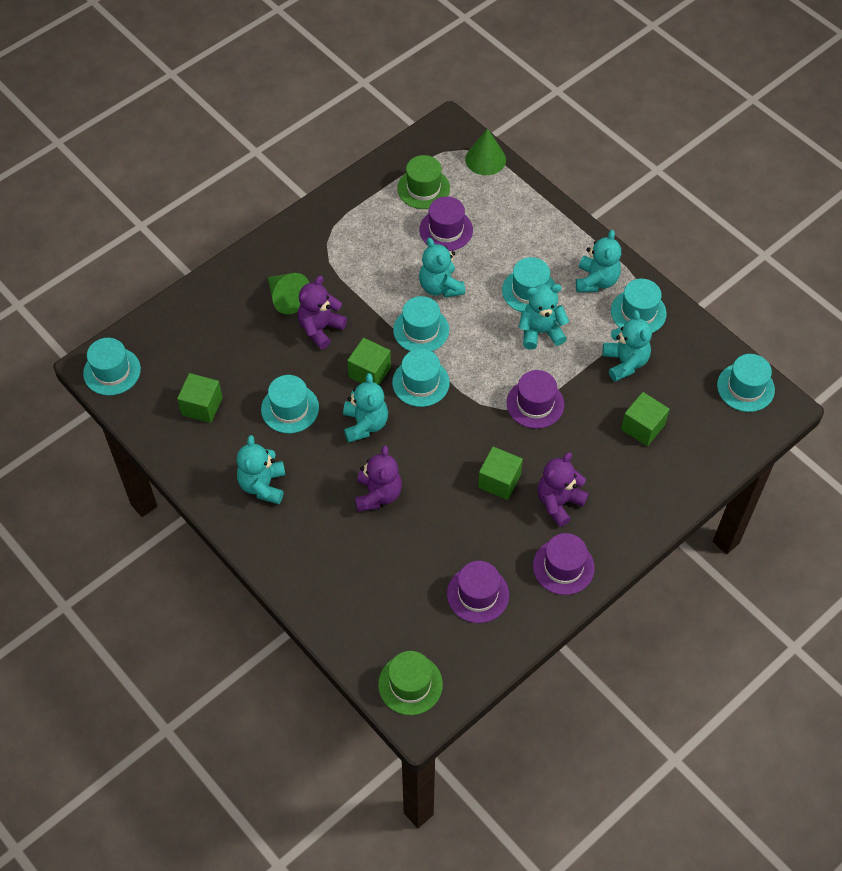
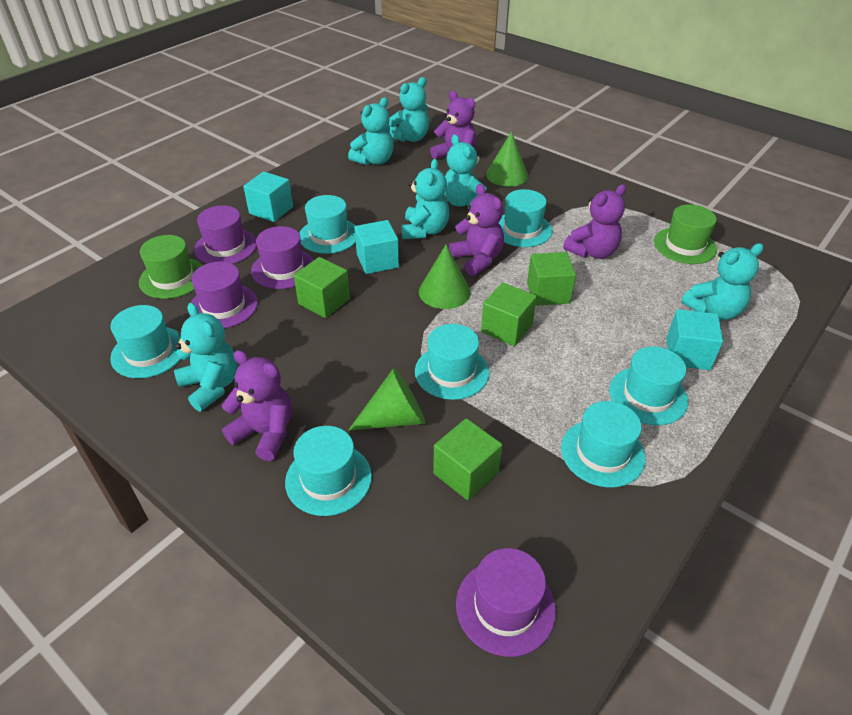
green cone: [268,273,309,314] [465,128,506,175] = 2 -> [348,368,425,431] [419,245,471,309] [486,131,528,187] = 3
purple teddy bear: [298,276,347,349] [355,445,402,512] [537,452,589,527] = 3 -> [222,350,292,461] [430,91,476,159] [449,184,504,276] [563,184,626,259] = 4
turquoise cube: none = 0 -> [243,171,293,222] [354,220,399,274] [666,309,723,370] = 3

